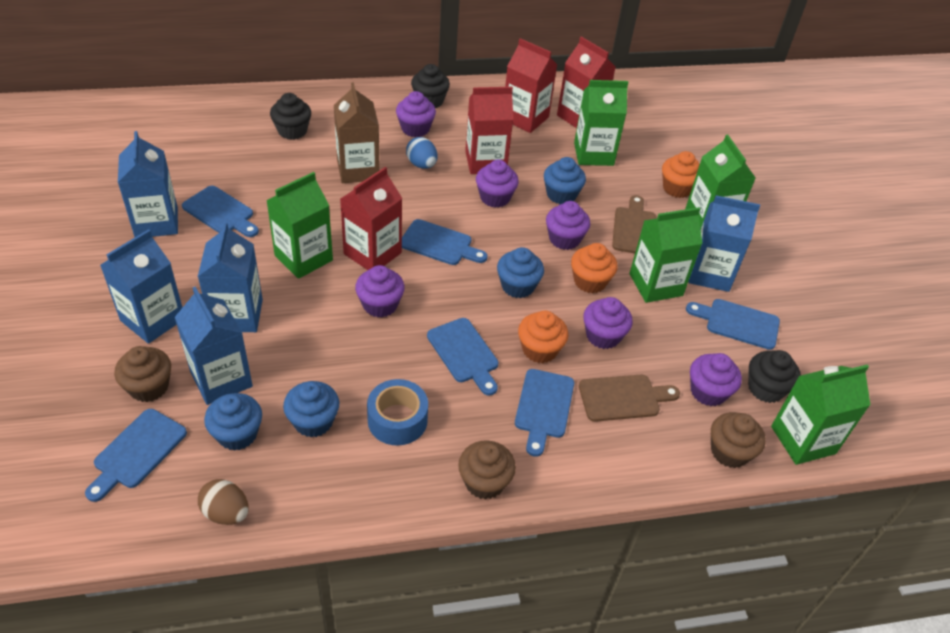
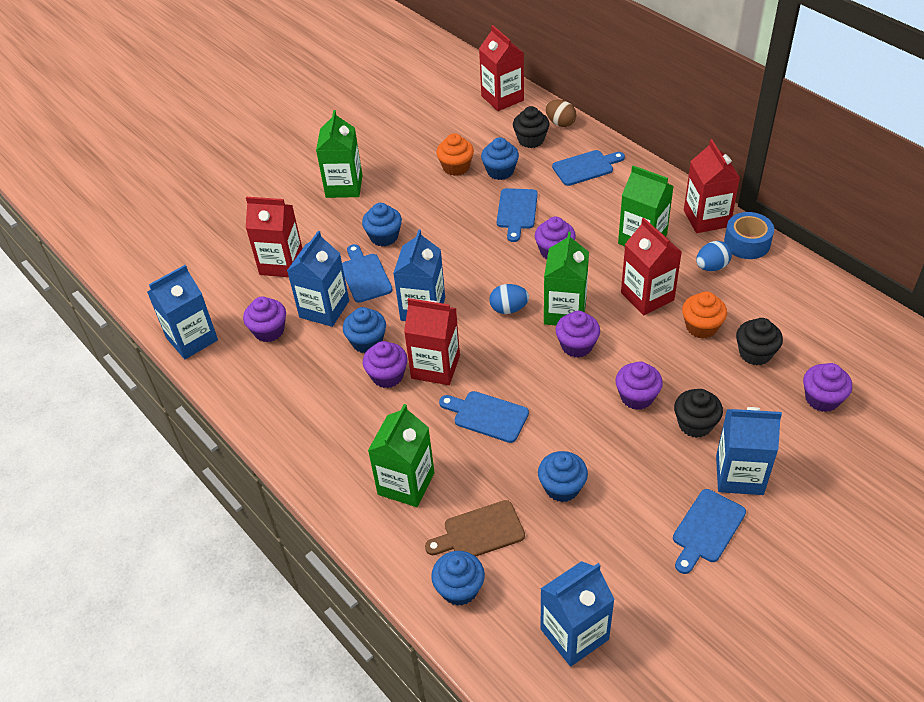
blue cupcake: [204,393,262,451] [283,381,339,437] [497,247,544,298] [544,157,586,204] = 4 -> [343,307,386,353] [362,203,402,246] [431,551,485,606] [481,137,519,180] [538,451,588,502] = 5
blue cutting board: [85,409,187,502] [182,186,259,237] [402,219,488,265] [427,318,498,396] [515,369,574,457] [686,299,780,350] = 6 -> [342,244,392,303] [439,391,529,443] [497,188,538,242] [552,150,625,186] [673,489,746,574] = 5
blue egg: [406,137,437,169] = 1 -> [489,284,529,314] [696,241,732,271] = 2
brown carton: [334,82,380,183] = 1 -> none = 0
brown cupcake: [114,346,171,402] [458,440,516,500] [711,412,766,468] = 3 -> none = 0
brown cutting board: [579,375,680,422] [612,195,657,253] = 2 -> [425,500,525,557] = 1
green carton: [266,172,333,279] [574,80,628,166] [629,207,703,303] [685,134,756,229] [771,365,870,465] = 5 -> [316,110,363,198] [368,404,434,507] [544,232,589,325] [618,166,674,246] = 4
orange cupcake: [518,310,568,363] [571,243,618,293] [662,151,700,198] = 3 -> [436,133,474,176] [682,291,727,338] = 2
red carton: [340,167,402,270] [465,87,513,174] [505,38,557,133] [557,36,616,128] = 4 -> [246,197,303,277] [404,298,460,385] [479,25,524,111] [621,218,682,315] [684,139,740,233] = 5

